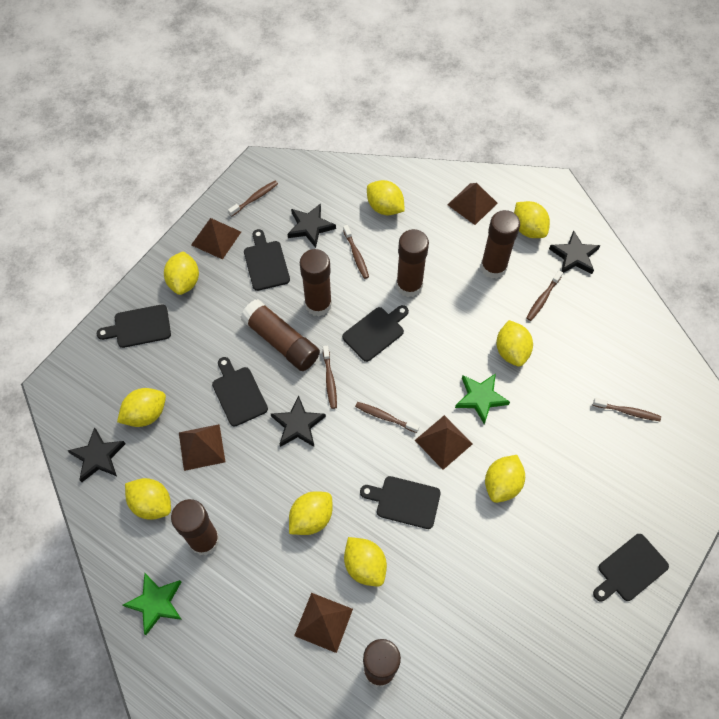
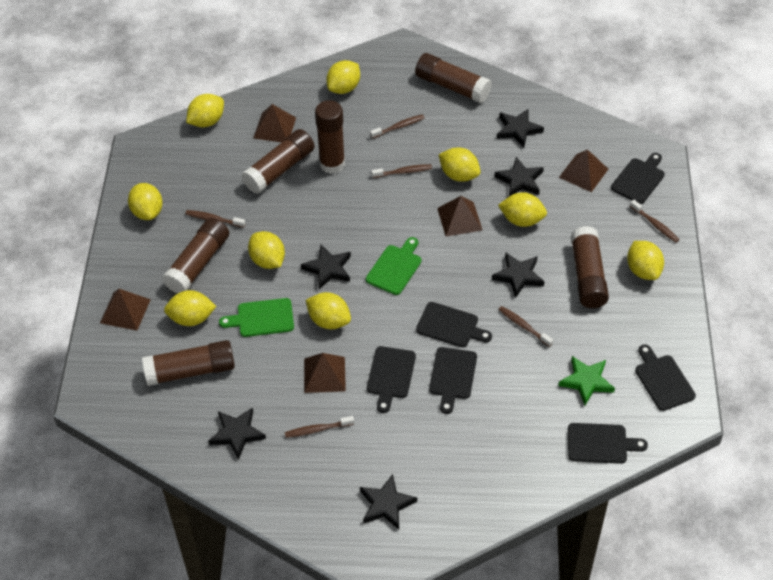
black star: [67,427,125,482] [271,396,326,447] [288,203,336,248] [549,230,600,274] = 4 -> [208,407,266,459] [301,245,351,289] [360,474,417,530] [492,253,545,297] [495,157,544,196] [496,109,544,148] = 6
green cutting board: none = 0 -> [219,298,294,337] [366,237,421,295] = 2
green star: [123,573,182,635] [455,373,510,424] = 2 -> [558,356,615,405] = 1

